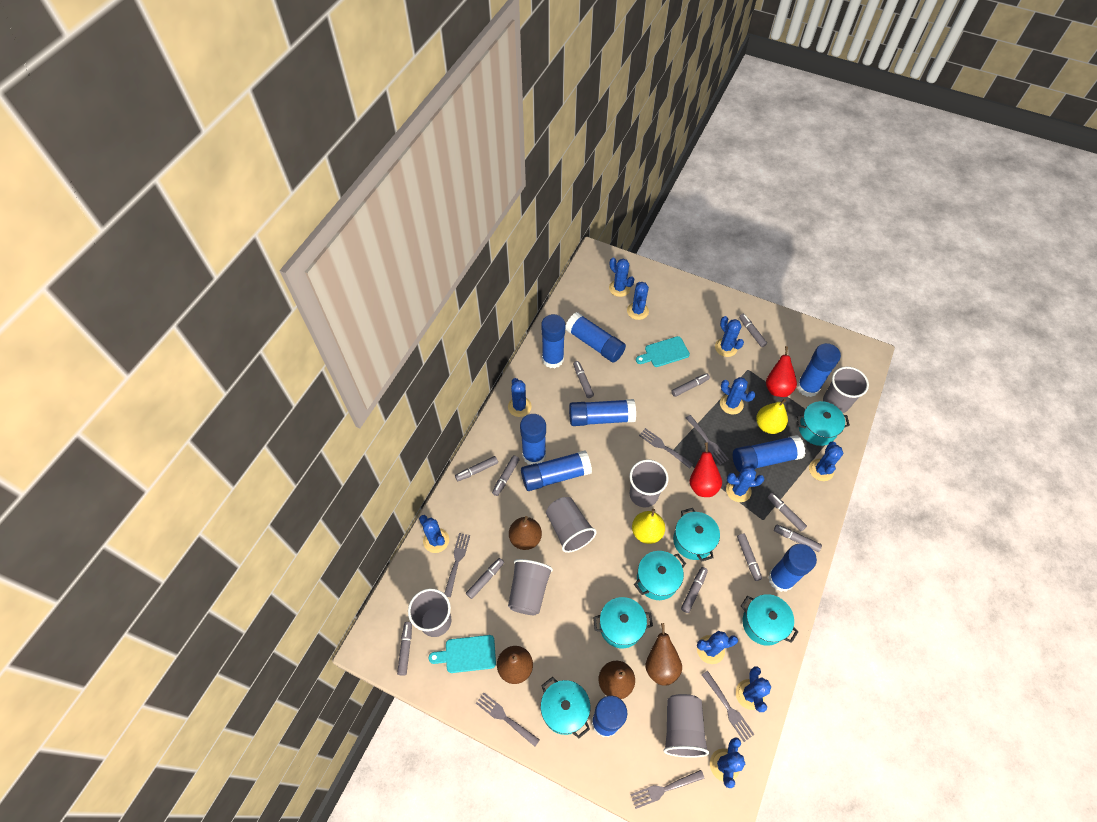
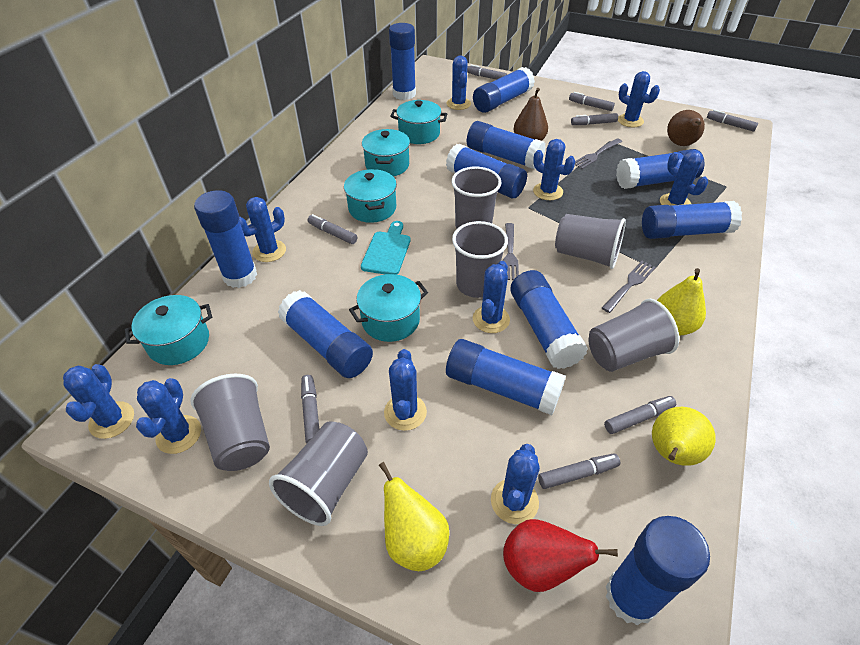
blue cactus: [419,515,449,553] [508,378,532,417] [609,258,634,297] [627,282,649,320] [697,631,738,664] [710,737,745,788] [715,316,744,357] [720,377,756,414] [726,466,765,502] [736,666,771,712] [809,441,843,481] = 11 -> [63,364,134,439] [136,378,201,454] [239,197,286,262] [384,349,427,431] [447,55,471,110] [473,261,510,333] [491,444,540,524] [533,139,575,200] [618,71,660,127] [660,150,708,206] = 10
blue glue stick: [520,414,546,464] [521,450,592,491] [541,314,565,369] [565,312,626,363] [569,399,636,426] [592,695,627,738] [733,435,805,472] [768,544,817,592] [797,343,841,397] = 9 -> [194,190,257,288] [278,290,373,378] [389,23,416,100] [446,144,527,198] [446,339,566,415] [467,121,546,169] [473,67,535,113] [510,270,588,369] [606,516,710,626] [616,149,704,189] [642,201,742,239] = 11
brown pear: [497,646,533,684] [509,516,542,550] [599,661,635,699] [646,623,682,686] = 4 -> [513,88,548,141] [667,110,705,146] = 2
grey fork: [444,533,470,597] [476,692,540,747] [630,770,705,809] [639,428,693,469] [686,415,729,465] [702,671,755,742] = 6 -> [503,223,519,280] [575,138,622,169] [602,261,656,313] = 3
grey marker: [397,622,412,676] [455,456,498,481] [466,558,504,599] [492,455,520,496] [573,361,594,398] [671,373,710,397] [681,567,708,613] [737,534,762,581] [739,314,767,347] [768,493,807,531] [774,525,822,552] = 11 -> [301,375,319,444] [308,214,357,244] [467,65,507,80] [538,454,620,489] [569,92,615,111] [571,113,618,125] [604,396,676,434] [707,110,758,132] = 8
red pear: [689,443,722,497] [766,346,797,397] = 2 -> [503,519,618,592] = 1
turquoise cutting board: [428,635,496,673] [636,336,690,367] = 2 -> [361,221,410,275] = 1
turquoise pot: [540,677,590,738] [593,597,653,648] [634,551,686,600] [673,508,720,562] [741,594,798,646] [797,401,850,446] = 6 -> [125,295,212,365] [344,169,397,223] [349,274,428,342] [362,129,410,176] [390,100,447,144] = 5
yellow pear: [632,509,665,544] [756,399,788,434] = 2 -> [379,462,449,571] [652,407,716,466] [657,268,706,335] = 3

